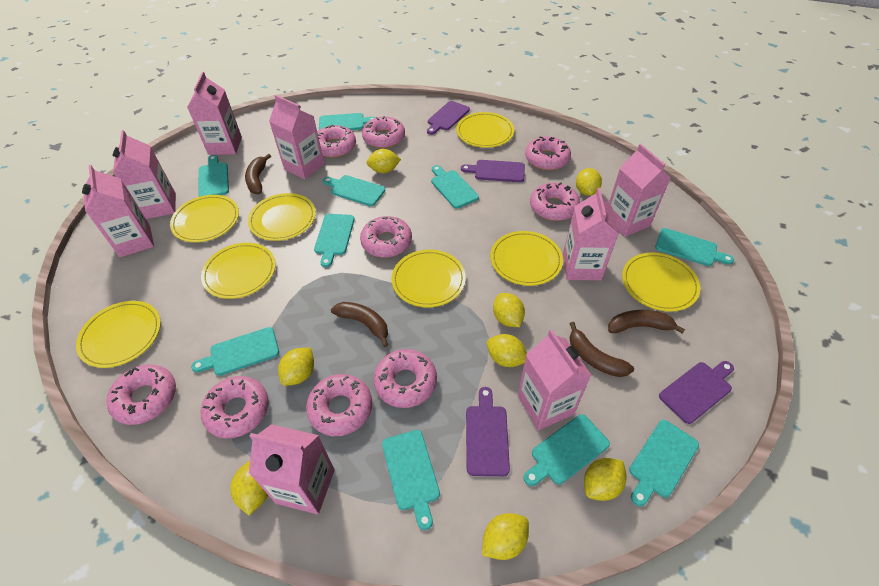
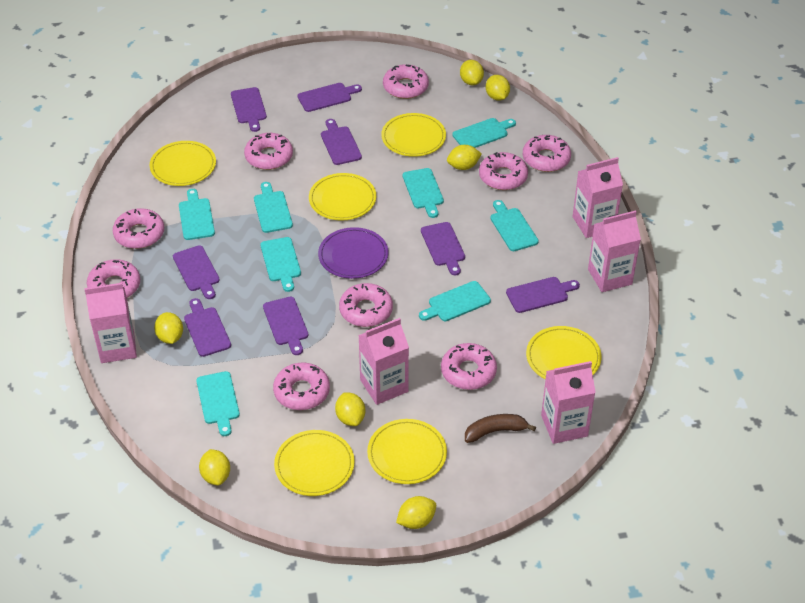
brown banana: [245,154,271,194] [331,302,388,347] [569,322,634,377] [608,310,685,334] = 4 -> [465,414,536,443] = 1
pink carton: [82,165,154,257] [113,130,176,219] [187,72,242,155] [249,424,335,514] [269,95,325,179] [517,329,591,430] [563,188,619,280] [609,144,671,237] = 8 -> [84,283,137,363] [358,318,409,405] [541,361,596,444] [573,157,623,238] [588,211,641,292] = 5
purple cutting board: [427,101,470,135] [461,160,525,182] [466,387,510,476] [659,361,734,424] = 4 -> [173,245,220,299] [184,298,231,357] [231,87,267,132] [263,297,309,355] [297,83,362,112] [321,119,362,165] [421,222,465,276] [506,277,580,313] = 8
purple plate: none = 0 -> [318,227,389,279] = 1
turquoise cutting board: [191,327,279,376] [198,155,229,197] [314,214,355,268] [319,113,376,130] [323,175,385,206] [382,430,440,530] [431,165,479,209] [524,414,610,486] [629,420,699,506] [655,228,734,266] = 10 -> [179,189,215,240] [196,371,240,436] [254,182,293,233] [261,237,301,292] [403,168,444,218] [419,281,491,321] [452,118,516,148] [490,200,539,251] = 8
yellow lemon: [231,461,268,515] [278,348,314,386] [366,149,401,173] [482,513,529,560] [487,334,527,367] [493,293,525,327] [576,168,602,196] [584,458,626,501] = 8 -> [154,312,183,344] [199,449,230,486] [335,392,365,426] [396,496,436,529] [447,145,482,170] [460,60,484,85] [486,75,510,101] = 7
yellow plate: [76,301,161,368] [170,195,239,242] [201,243,276,299] [248,193,316,241] [391,250,466,307] [456,112,514,148] [490,231,563,286] [622,253,700,312] = 8 -> [150,141,216,186] [274,430,354,496] [309,173,376,221] [367,419,447,484] [381,113,446,157] [526,326,602,379] = 6

